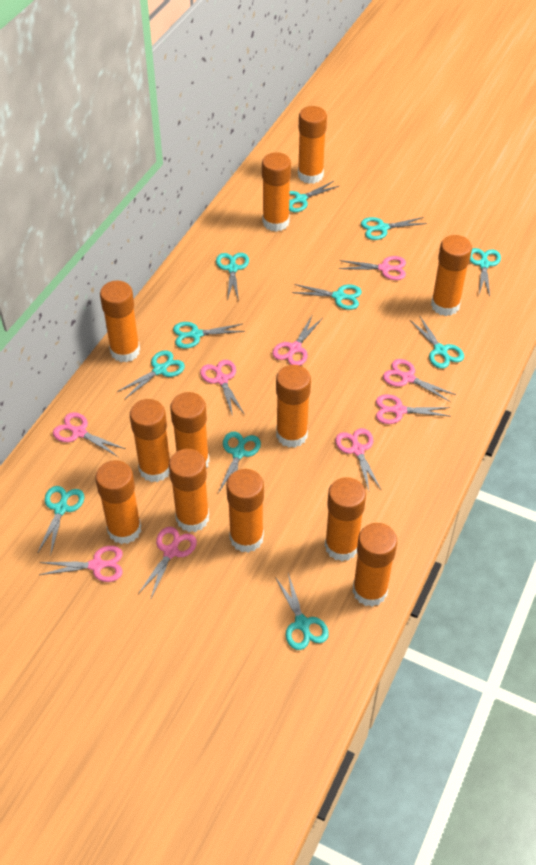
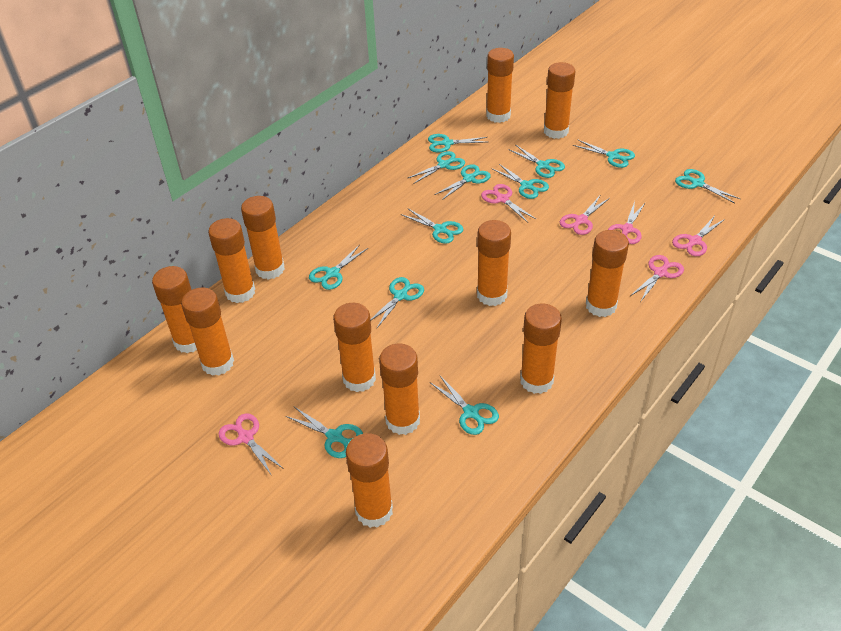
pink scissors: [39,546,123,582] [53,412,126,457] [138,527,197,600] [200,360,244,416] [272,314,323,366] [335,428,381,490] [339,256,406,280] [376,394,451,424] [383,359,456,402] = 9 -> [219,413,284,476] [481,184,536,223] [560,194,610,235] [608,201,645,244] [630,255,684,301] [672,217,725,256] = 6
turquoise scissors: [38,486,84,556] [117,350,185,399] [173,322,245,349] [216,253,249,301] [218,432,261,493] [275,573,329,650] [289,181,339,212] [292,284,362,310] [361,217,427,240] [410,317,464,369] [470,248,501,296] = 11 -> [286,407,363,458] [309,244,368,290] [370,277,424,328] [401,208,464,244] [408,151,465,184] [428,134,487,152] [431,376,499,435] [434,164,491,200] [492,164,549,199] [508,145,565,178] [573,139,635,168] [675,169,740,203] = 12

